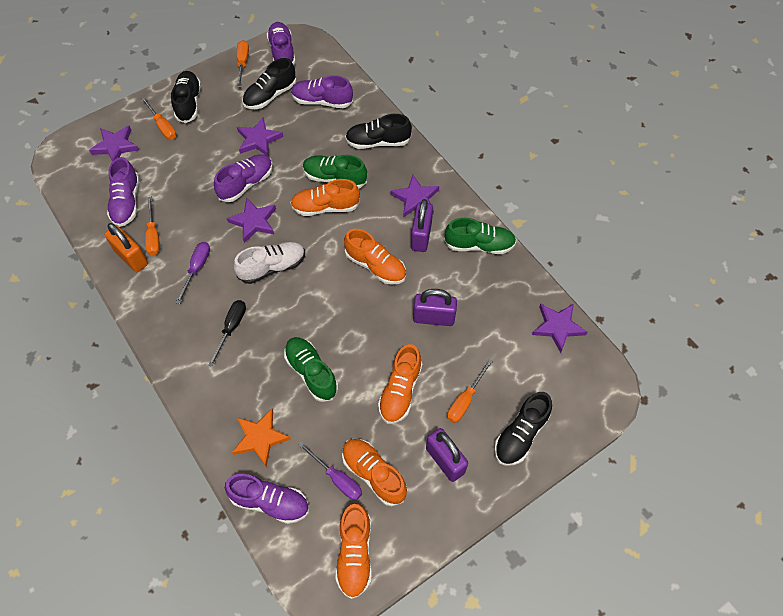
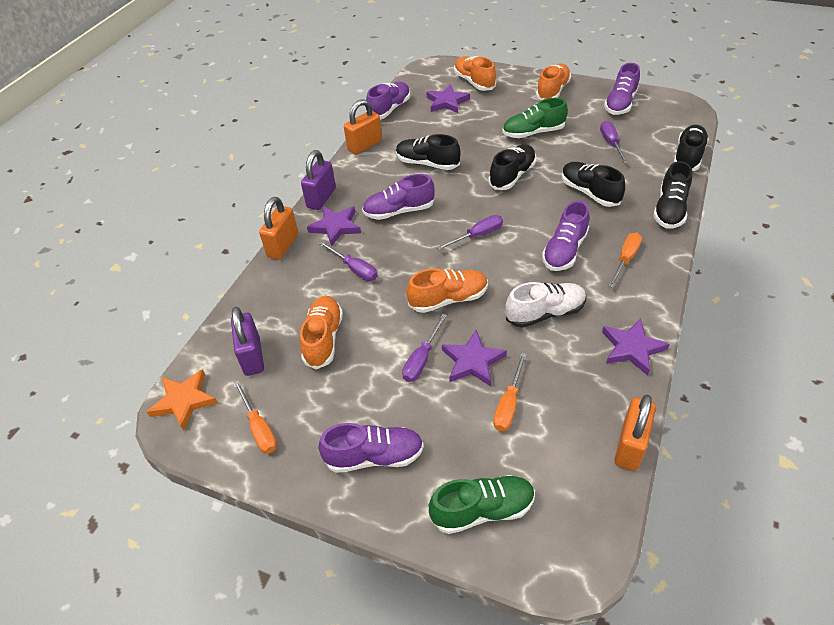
black screwdriver: [208,300,246,367] = 1 -> none = 0
black shoe: [171,71,201,123] [242,58,297,109] [345,114,412,149] [494,392,552,466] = 4 -> [396,134,461,170] [488,144,536,190] [562,162,625,207] [653,161,692,229] [674,125,709,171] = 5
green shoe: [284,337,338,402] [303,155,367,189] [444,218,516,254] = 3 -> [429,475,535,534] [502,98,568,138] = 2
orange padlock: [104,223,148,272] = 1 -> [259,197,298,260] [344,99,382,155] [614,395,656,471] = 3
orange screwdriver: [141,97,176,140] [145,197,160,255] [237,40,249,87] [447,359,493,423] = 4 -> [234,380,277,454] [493,353,527,431] [608,233,642,288] = 3
orange shoe: [290,179,360,216] [335,503,372,599] [342,439,407,506] [344,229,406,285] [378,344,422,424] = 5 -> [300,296,343,369] [406,269,488,313] [454,56,496,91] [536,63,571,100] = 4
purple padlock: [411,199,433,252] [413,289,457,326] [426,428,468,482] = 3 -> [231,307,264,376] [301,150,336,210] = 2
purple screwdriver: [176,242,210,304] [298,442,362,501] = 2 -> [319,241,378,281] [402,314,447,382] [436,215,503,250] [600,121,628,163] = 4
purple star: [89,126,139,162] [227,198,276,243] [237,117,283,157] [391,175,439,217] [532,304,587,353] = 5 -> [307,206,361,247] [426,85,470,113] [442,330,507,386] [602,318,670,375] = 4

